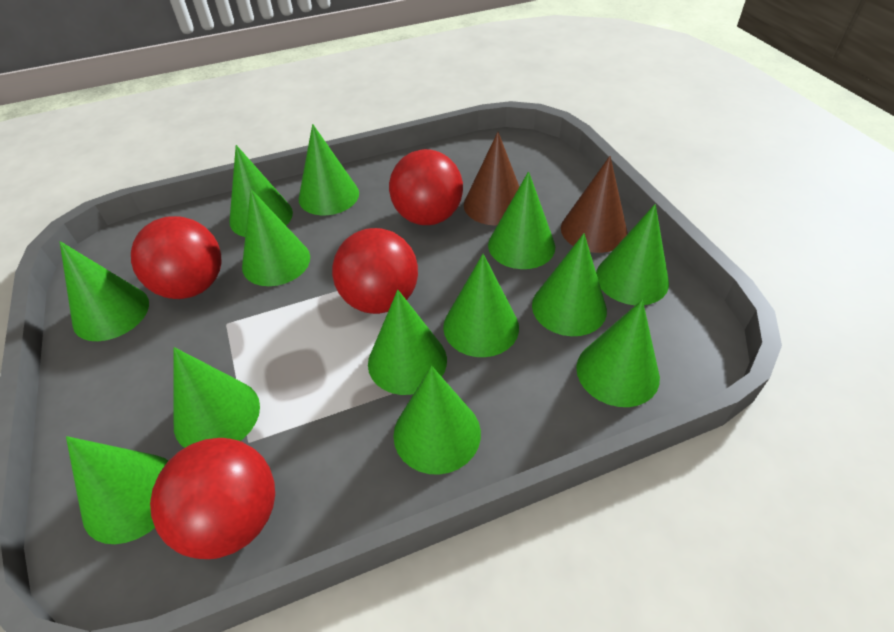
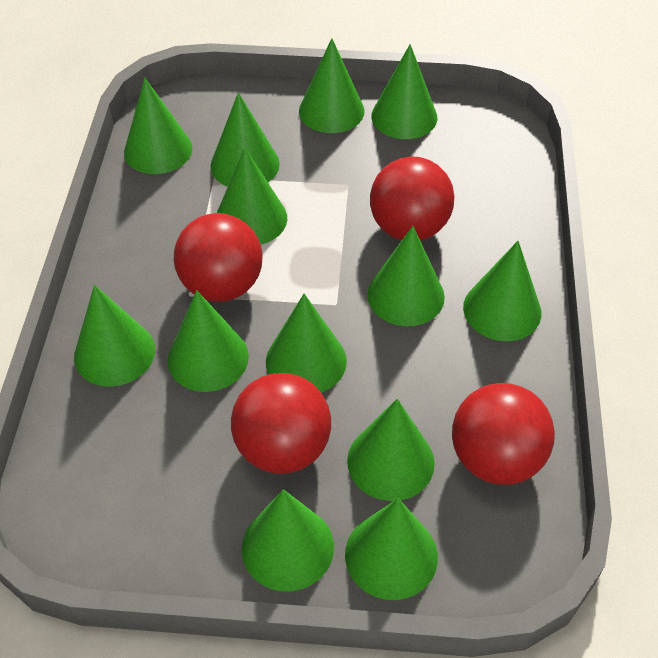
brown cone: [464,132,519,225] [561,156,628,253] = 2 -> none = 0

